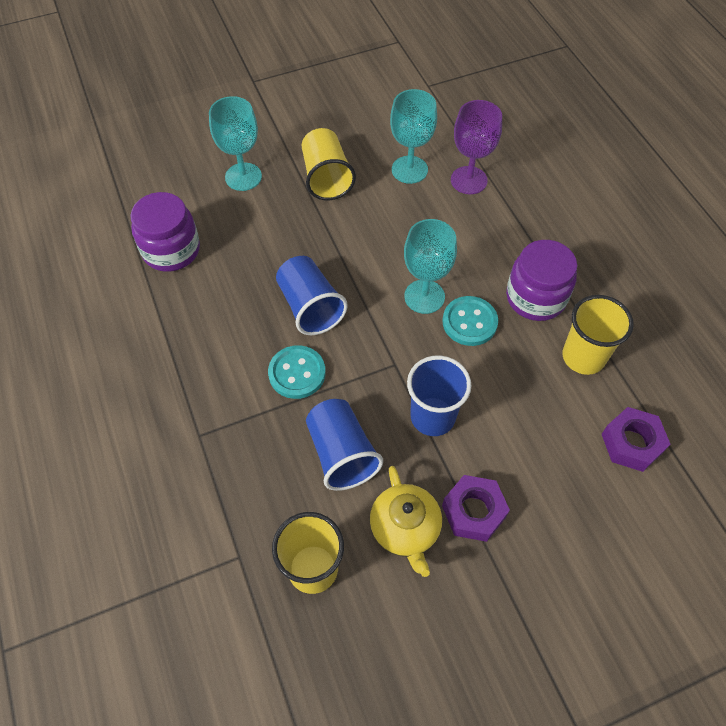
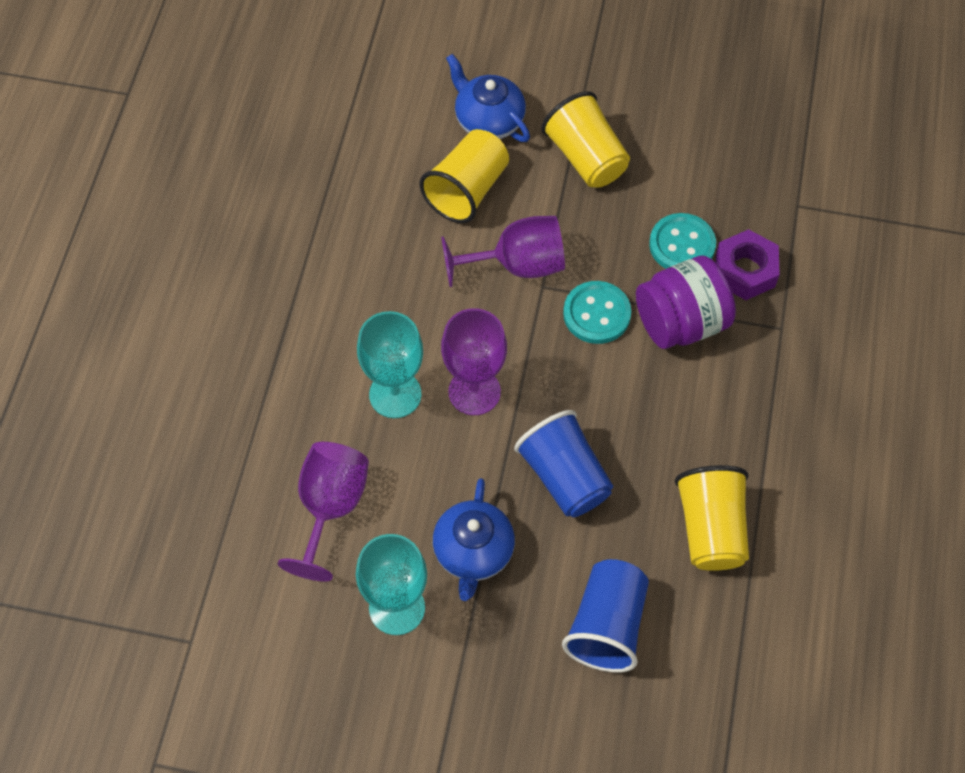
blue cup: [276,256,348,335] [306,399,383,491] [407,356,471,436] = 3 -> [514,410,613,517] [562,559,649,673] = 2
blue teapot: none = 0 -> [433,478,515,601] [446,54,530,142] = 2
purple goblet: [451,100,502,194] = 1 -> [278,442,369,581] [441,216,565,287] [441,308,507,415] = 3
purple jar: [130,192,200,272] [506,240,577,321] = 2 -> [636,255,736,349] = 1
purple nut: [442,475,510,542] [602,407,670,472] = 2 -> [716,229,780,300] = 1
turquoise goblet: [209,96,262,191] [390,89,437,184] [404,219,457,314] = 3 -> [356,534,427,635] [357,311,423,418] = 2
yellow teapot: [370,466,442,577] = 1 -> none = 0

